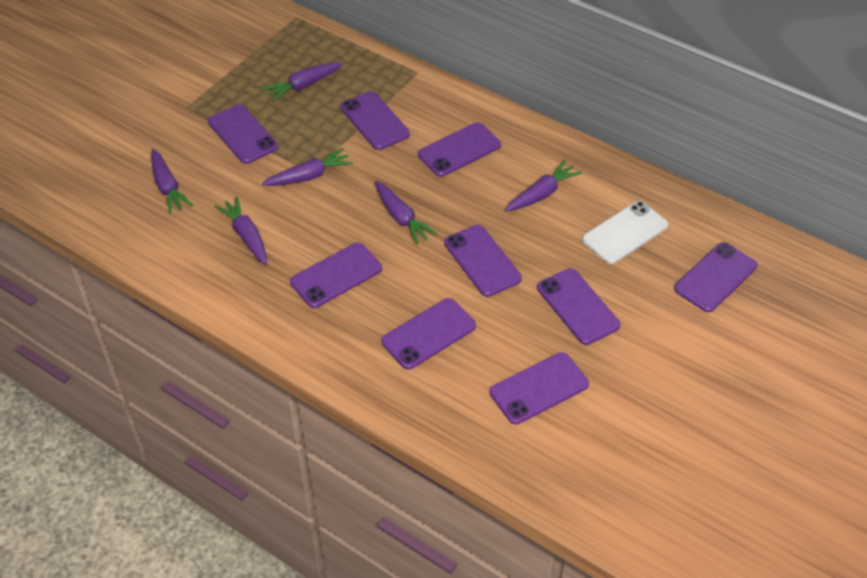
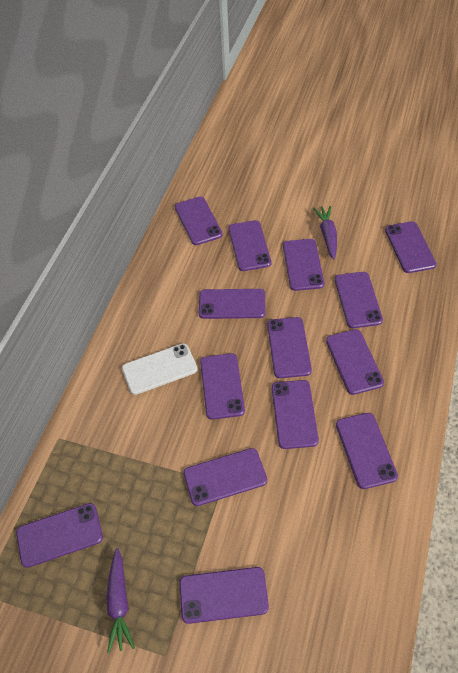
purple carrot: [151,149,193,214] [215,197,267,265] [262,148,353,186] [263,62,343,102] [375,181,438,245] [505,160,582,212] = 6 -> [106,548,135,653] [313,206,337,260] = 2
purple phone: [208,104,278,164] [290,242,382,308] [340,91,410,150] [381,298,476,370] [418,122,501,177] [444,225,522,297] [490,352,589,424] [537,268,621,345] [674,242,757,312] = 9 -> [16,503,103,568] [175,197,223,245] [179,567,269,624] [183,448,267,506] [199,289,266,319] [200,353,245,420] [228,220,271,271] [267,317,312,378] [272,380,319,449] [283,239,324,291] [326,329,384,395] [335,272,383,328] [336,413,398,489] [385,221,437,273] = 14

